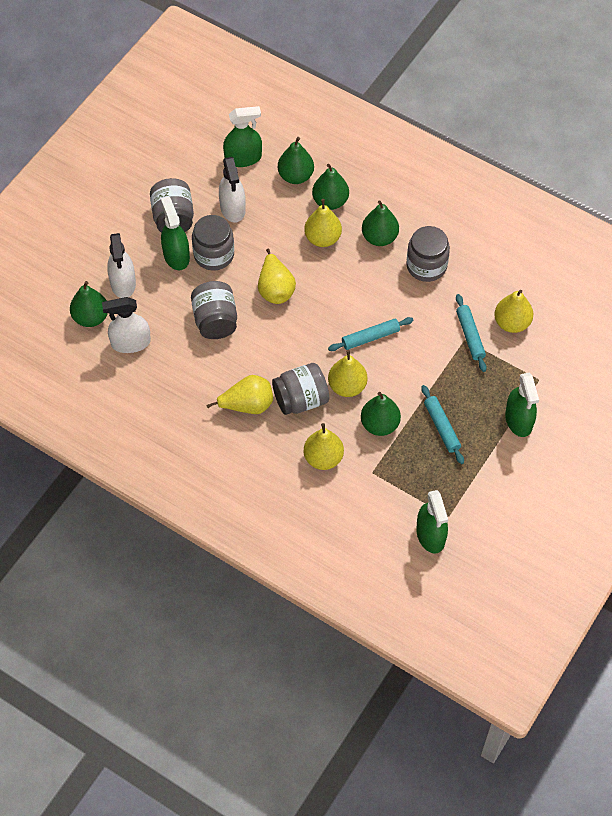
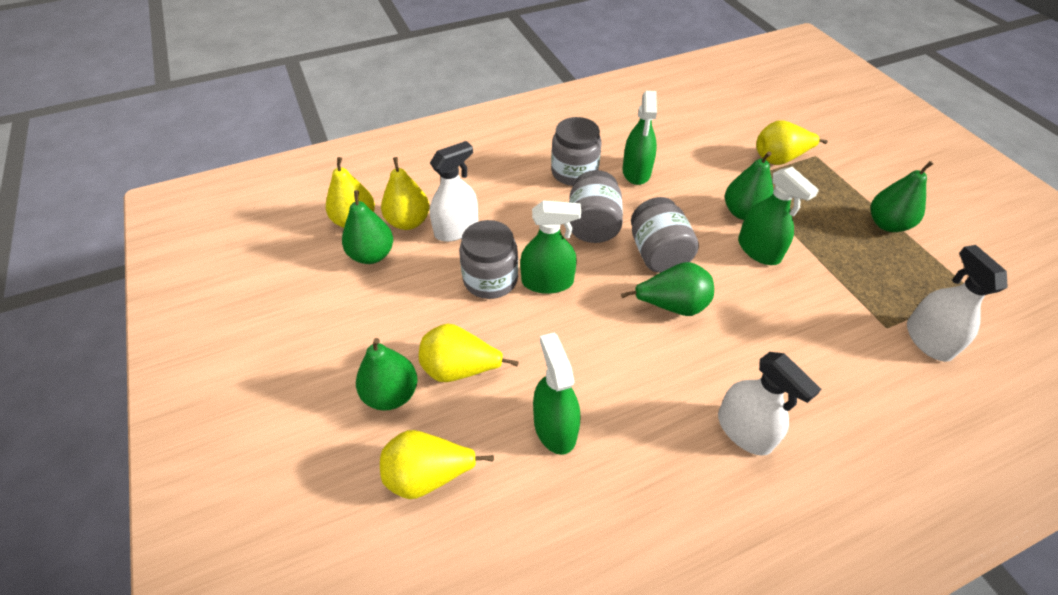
grey jar: [150,178,194,233] [191,281,237,339] [192,215,234,270] [272,363,329,415] [406,226,450,282] = 5 -> [459,220,518,299] [551,117,602,186] [569,170,623,243] [631,197,699,273] = 4
turquoise rolling pin: [328,317,414,351] [421,385,464,464] [456,294,487,372] = 3 -> none = 0
yellow pear: [206,375,273,414] [258,249,296,304] [304,199,342,247] [304,423,344,470] [328,350,367,397] [494,290,533,333] = 6 -> [326,157,375,228] [380,430,494,499] [381,157,430,230] [419,324,519,382] [756,120,828,165] = 5

